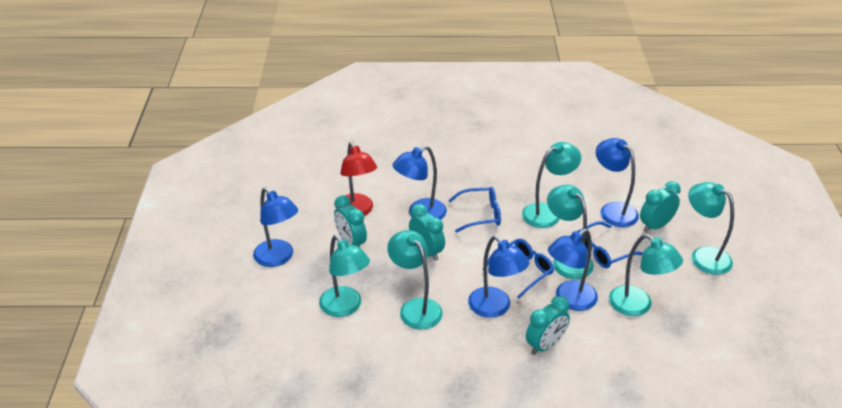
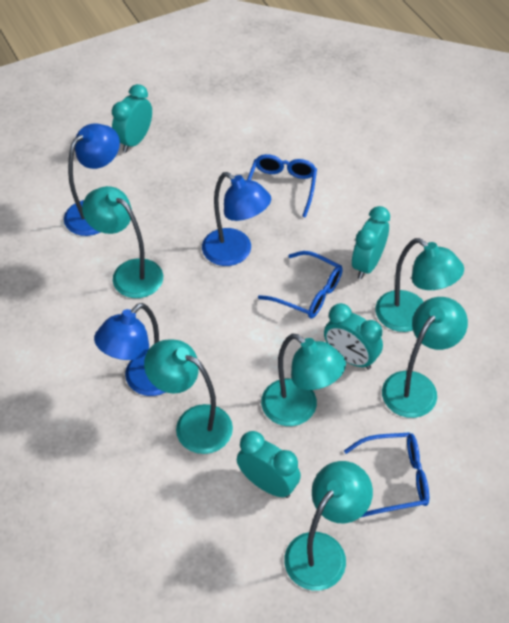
blue lamp: [253,187,298,267] [392,146,447,220] [468,236,530,318] [548,229,598,311] [596,138,639,227] = 5 -> [64,123,120,236] [94,303,166,396] [202,172,271,266] = 3
red lamp: [336,142,377,216] = 1 -> none = 0

